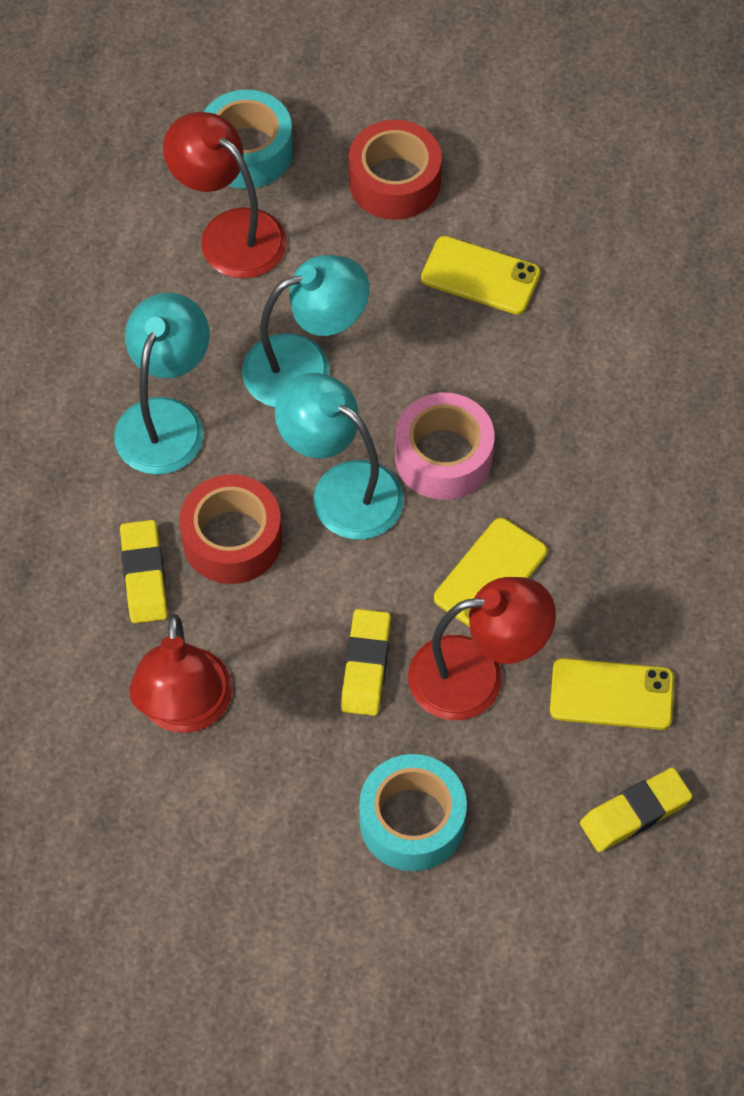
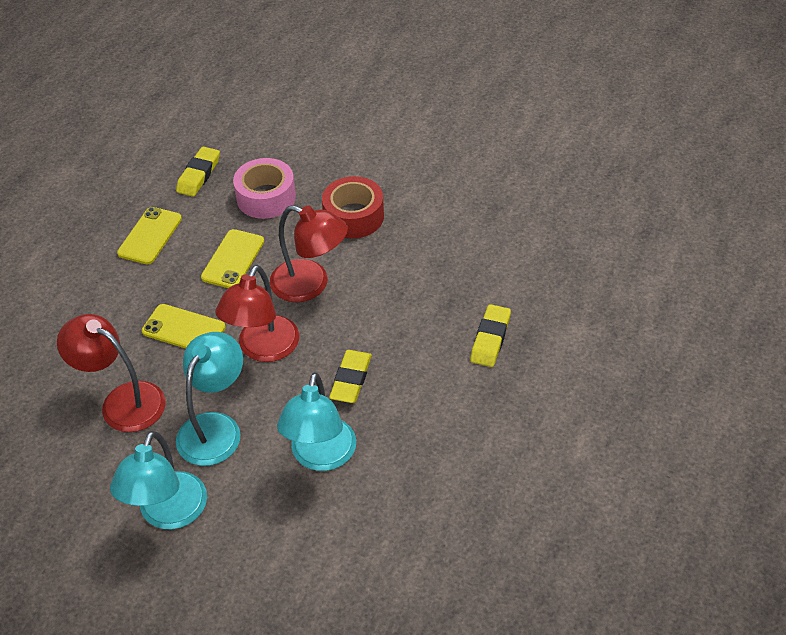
red tape: [180,474,282,584] [349,120,442,220] = 2 -> [322,176,384,238] = 1
turquoise tape: [204,90,293,189] [359,754,467,871] = 2 -> none = 0

